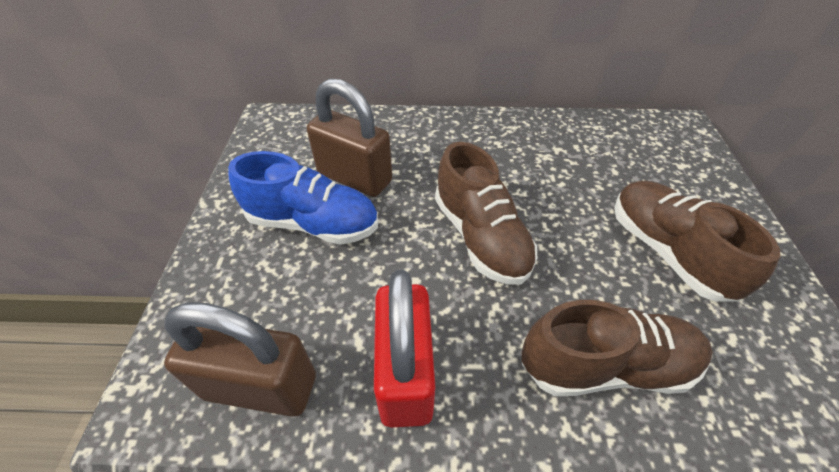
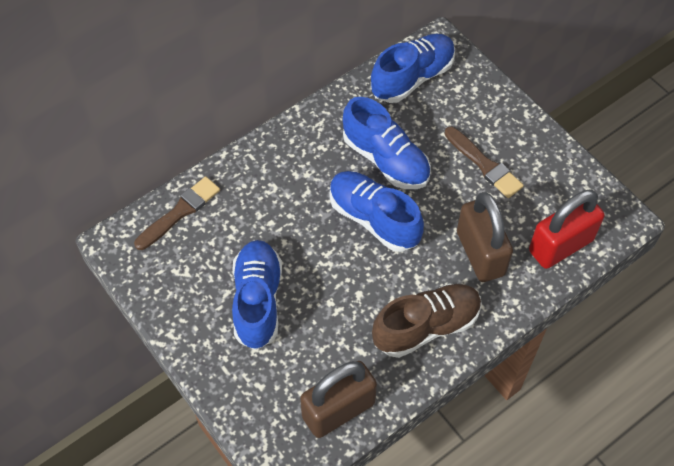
blue shoe: [228,151,378,245] = 1 -> [232,240,282,350] [330,171,424,252] [343,97,431,189] [371,34,455,103] = 4
brown brush: none = 0 -> [134,176,220,250] [445,127,524,198] = 2
brown shoe: [435,142,537,285] [522,300,713,396] [614,180,780,301] = 3 -> [372,283,482,358] = 1

